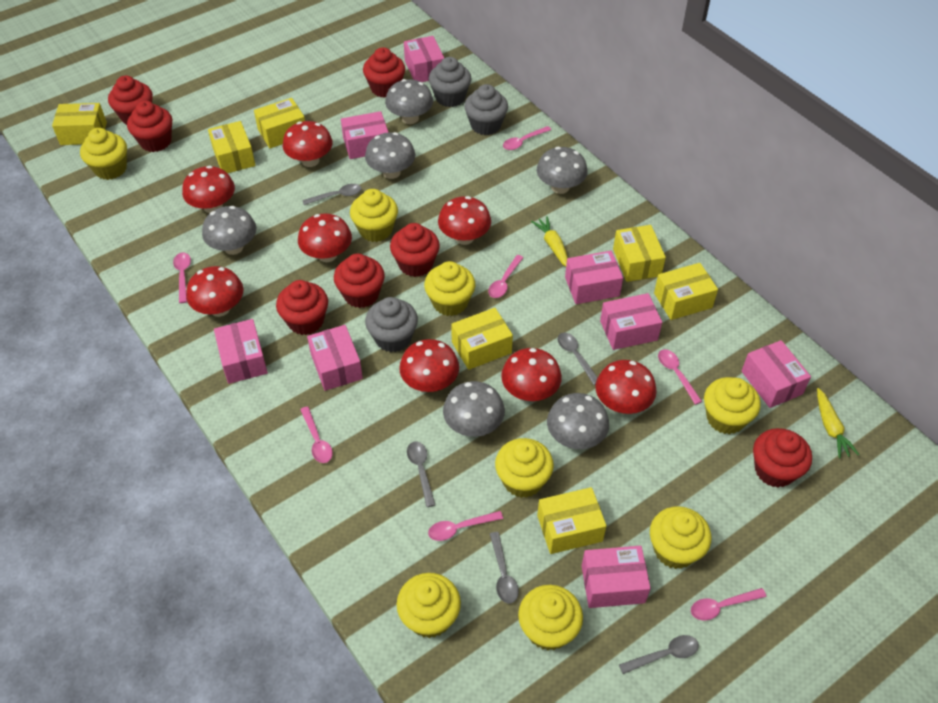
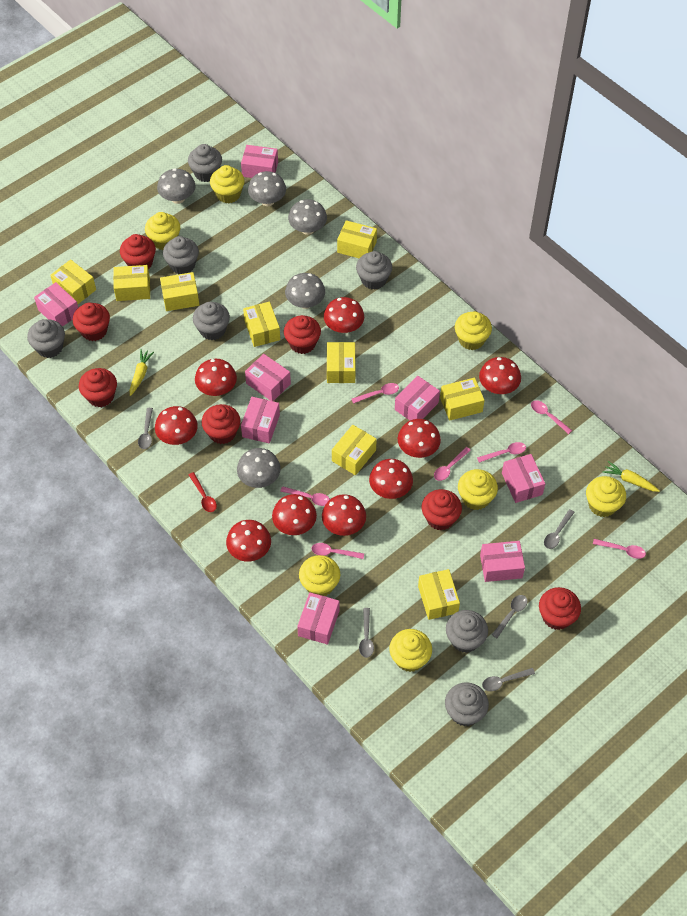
grey cupcake: [365,297,418,352] [429,57,471,107] [464,84,508,135] = 3 -> [27,319,65,358] [163,236,199,274] [188,144,222,182] [193,302,230,340] [356,251,392,290] [445,682,489,726] [446,610,488,653] = 7
grey mushroom: [202,206,256,255] [365,132,415,179] [385,79,433,124] [443,381,505,437] [537,147,588,194] [547,393,609,449] = 6 -> [157,168,195,204] [237,448,281,488] [248,171,286,206] [285,273,325,309] [288,199,327,235] = 5
red mushroom: [182,166,235,213] [186,266,243,317] [283,121,333,167] [298,213,352,262] [399,339,459,392] [438,196,491,245] [501,348,562,401] [595,360,657,414] = 8 -> [155,406,198,445] [195,359,237,396] [226,520,271,561] [272,494,317,535] [322,494,366,536] [324,297,364,333] [369,459,413,499] [398,419,441,458] [479,357,521,394] = 9
red spoon: none = 0 -> [189,472,217,512] = 1
yellow box: [52,103,107,145] [208,121,256,173] [254,98,305,148] [451,308,513,370] [537,487,607,554] [613,225,666,282] [654,263,718,320] = 7 -> [50,259,96,304] [113,265,150,301] [160,272,199,311] [243,302,280,347] [327,342,355,383] [332,425,377,475] [337,220,377,258] [418,569,460,620] [440,378,485,421] = 9
yellow cupcake: [80,128,127,180] [350,189,398,242] [397,573,461,638] [424,261,475,316] [495,438,554,498] [518,585,583,651] [650,506,711,569] [704,377,761,434] = 8 -> [145,212,180,250] [210,165,245,203] [299,555,340,596] [389,629,432,672] [455,311,492,350] [458,469,498,510] [586,476,626,517] = 7

